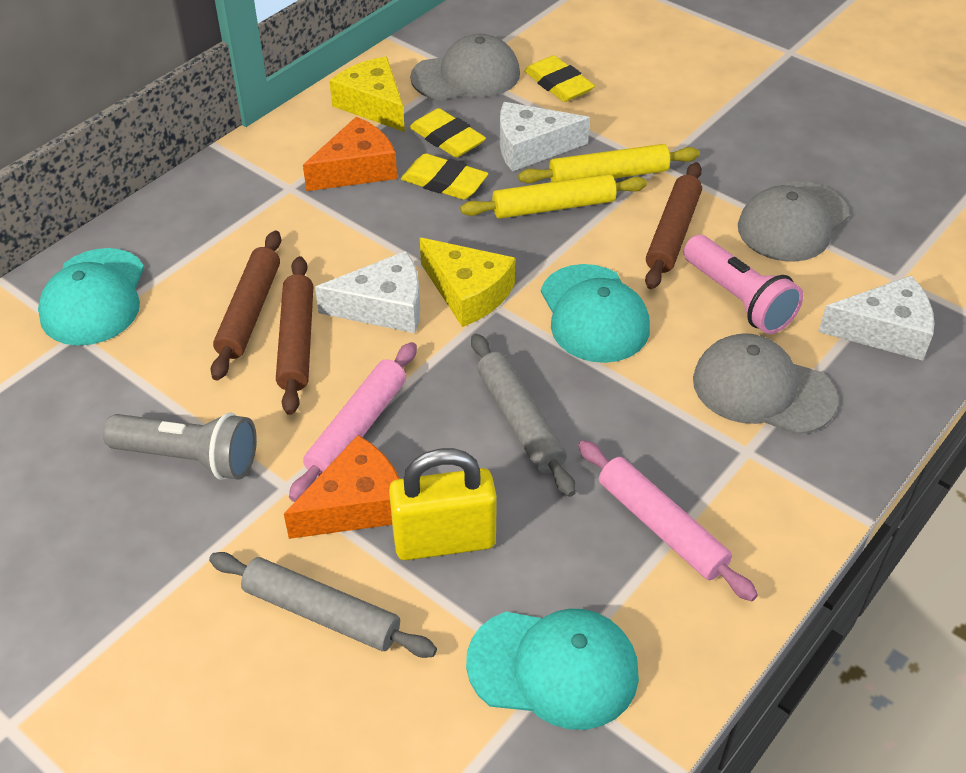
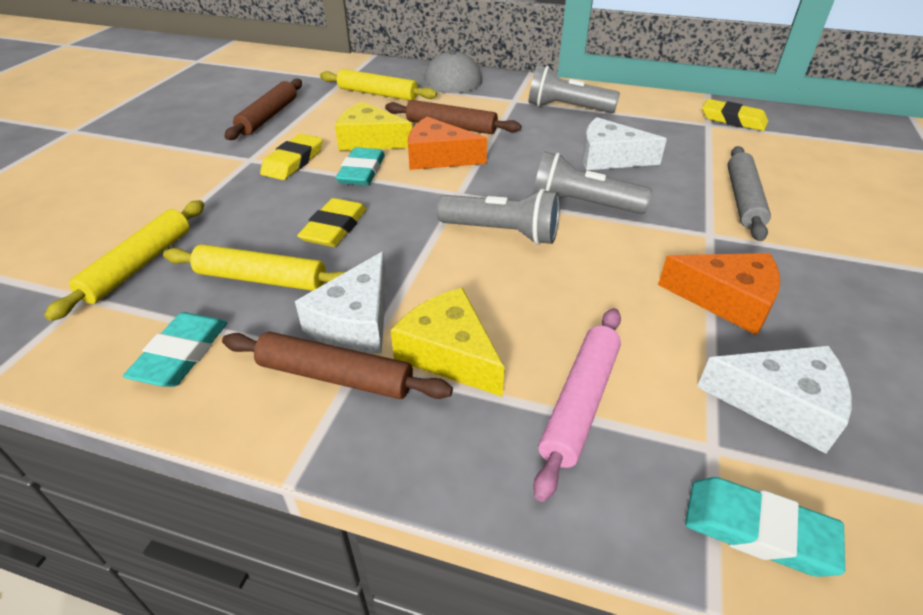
grey cap: [410,34,520,100] [693,333,838,435] [738,181,849,262] = 3 -> [402,50,482,93] = 1
grey flashlight: [103,413,257,480] = 1 -> [437,188,560,245] [529,65,620,113] [533,152,652,214] = 3
grey rolling pin: [209,552,437,658] [471,334,576,497] = 2 -> [728,146,771,241] = 1
pink flashlight: [684,235,804,334] = 1 -> none = 0
pink rolling pin: [289,342,417,502] [578,440,758,601] = 2 -> [533,308,621,502] = 1
turquoise cap: [38,248,144,346] [466,609,639,730] [541,264,650,363] = 3 -> none = 0
turquoise eraser: none = 0 -> [123,312,228,387] [336,147,385,186] [685,477,845,577] = 3
yellow padlock: [389,448,497,560] = 1 -> none = 0
yellow rolling pin: [460,174,647,219] [518,144,700,183] = 2 -> [44,200,204,321] [163,244,346,291] [320,69,437,100] = 3

